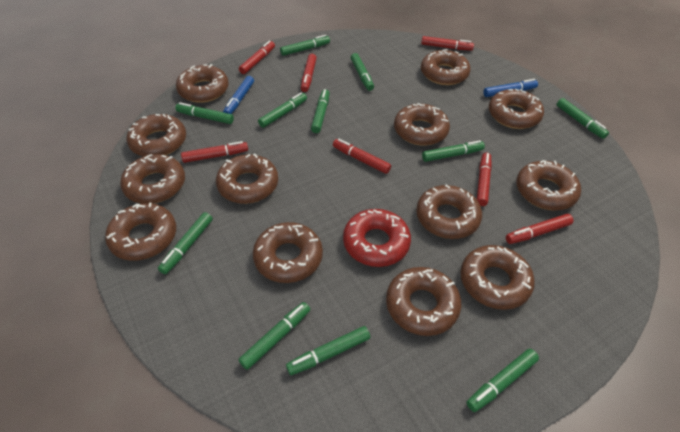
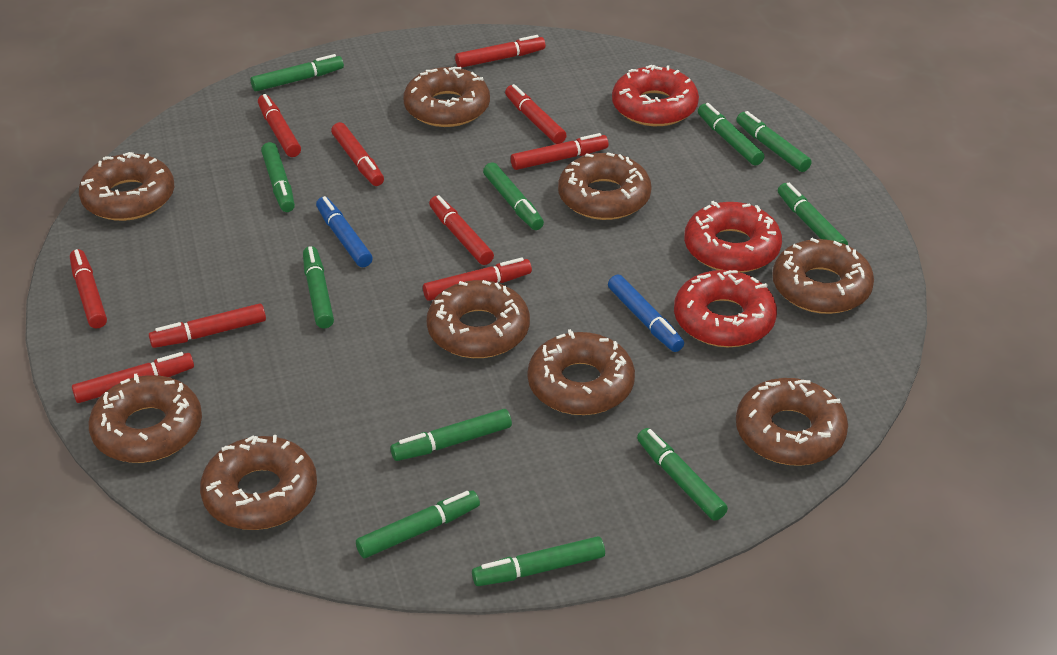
brown donut: [105,202,176,261] [120,154,185,204] [127,114,186,157] [176,64,229,103] [216,154,278,204] [253,222,323,283] [386,267,461,336] [394,103,450,145] [416,185,482,239] [421,49,471,85] [461,245,535,310] [489,89,544,129] [516,160,581,210] = 13 -> [79,152,174,221] [89,373,202,463] [200,435,317,530] [404,67,490,127] [427,280,530,358] [528,329,635,415] [558,152,652,220] [736,378,848,466] [772,238,874,314] = 9
red donut: [343,209,411,267] = 1 -> [612,65,699,126] [674,270,777,347] [684,201,782,273] = 3
red marker: [181,141,248,163] [239,41,275,74] [301,54,317,92] [333,139,391,174] [421,36,474,51] [477,153,492,206] [506,214,573,244] = 7 -> [70,249,107,328] [72,352,194,403] [149,303,266,348] [258,94,301,157] [331,122,384,186] [423,258,532,301] [429,195,494,265] [455,35,545,68] [505,84,567,144] [511,133,609,170] = 10

